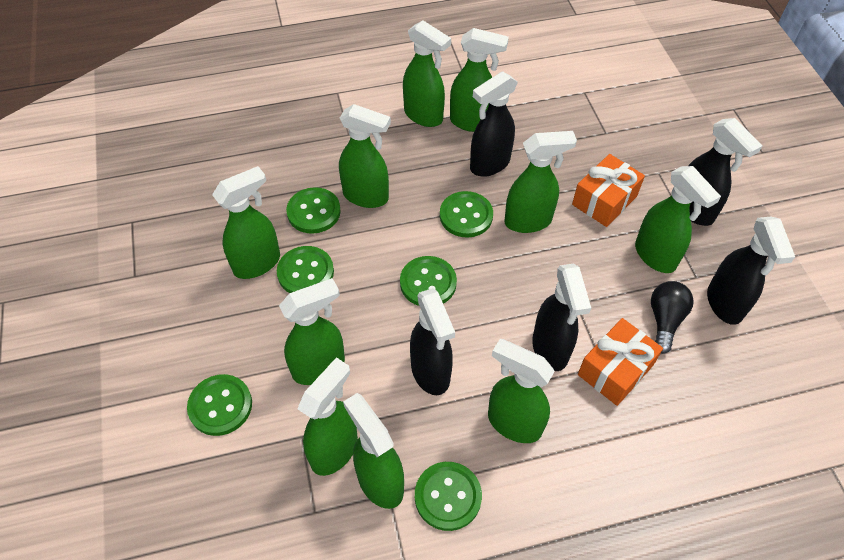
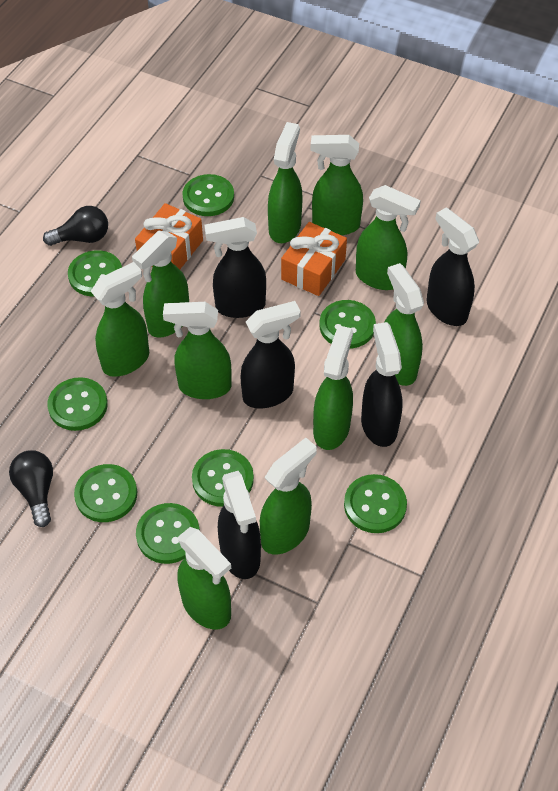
black light bulb: [651,281,694,354] = 1 -> [9,450,53,527] [43,206,108,246] = 2
green button: [187,374,252,436] [277,246,334,293] [286,187,341,234] [400,256,457,306] [415,462,482,531] [440,191,493,238] = 6 -> [47,377,108,431] [68,250,122,296] [74,464,137,522] [136,503,200,564] [182,174,234,216] [192,449,254,507] [319,300,376,349] [344,474,407,533] = 8

